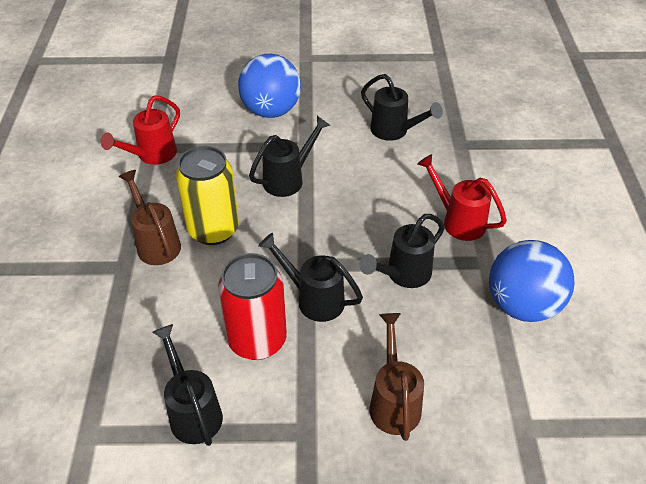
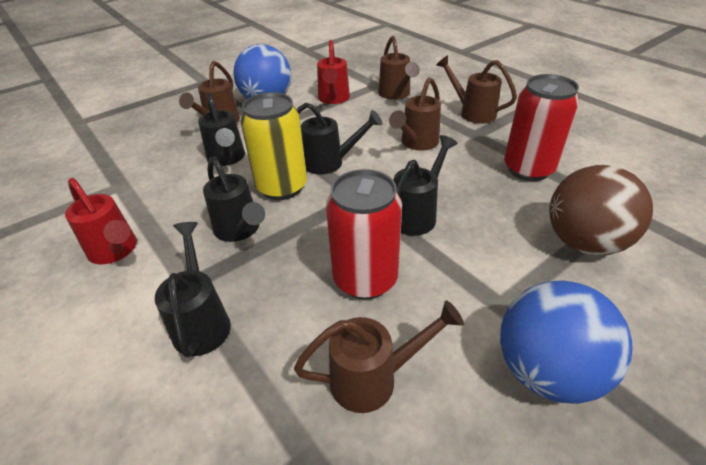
brown ball: none = 0 -> [549,165,653,255] = 1
brown watering can: [119,170,181,265] [370,313,424,441] = 2 -> [179,61,240,123] [294,300,464,413] [378,36,420,100] [389,77,441,151] [436,55,517,124] = 5
red can: [218,253,287,360] = 1 -> [326,169,402,300] [504,74,579,181] = 2

